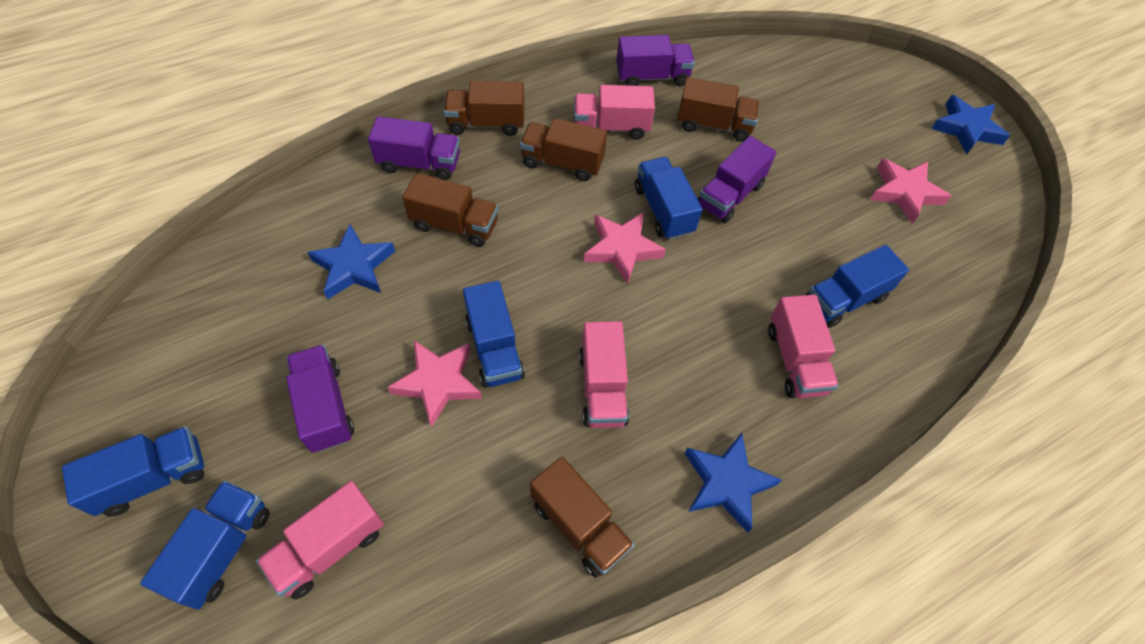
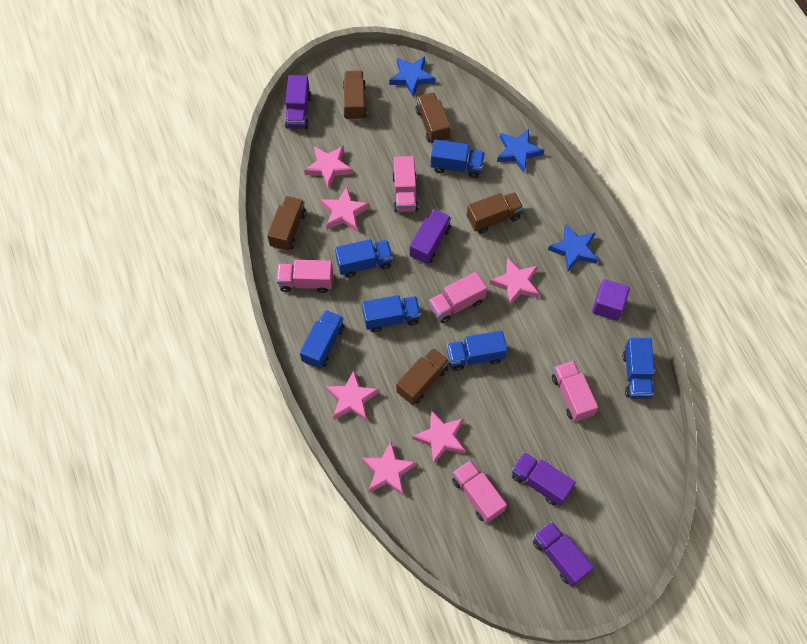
blue truck: [62,426,204,517] [140,481,269,610] [463,281,525,388] [635,157,702,240] [806,245,909,328] = 5 -> [300,310,345,369] [335,239,393,278] [362,295,421,333] [431,140,485,178] [447,330,507,371] [622,338,655,399] = 6
pink star: [387,341,482,428] [584,212,666,284] [870,158,951,224] = 3 -> [304,146,353,189] [320,187,370,232] [326,370,379,421] [362,442,417,495] [413,410,466,464] [490,258,540,306] = 6
pink truck: [256,481,384,599] [574,85,655,140] [579,321,629,428] [768,294,839,399] = 4 -> [276,260,333,293] [392,156,418,212] [429,272,487,323] [452,460,507,523] [552,361,598,422] = 5
purple cube: none = 0 -> [592,279,630,321] = 1

